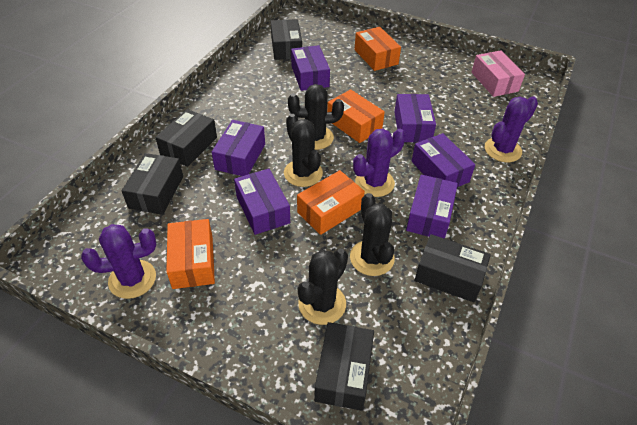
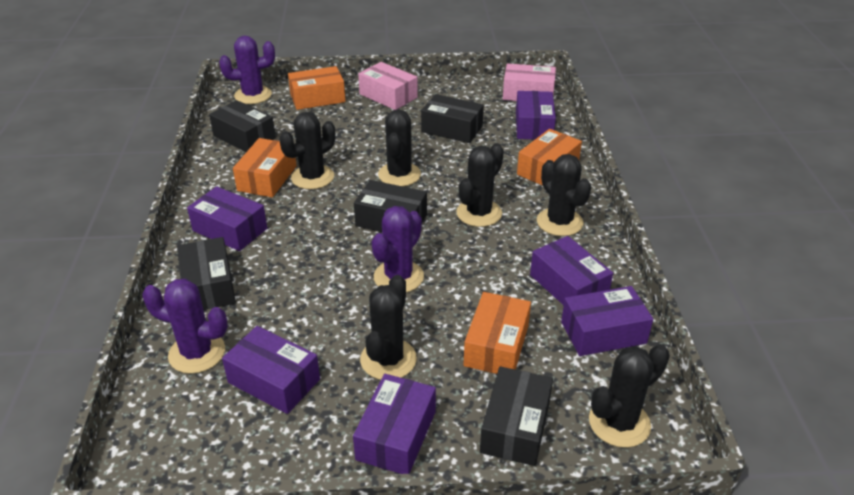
black cactus: [284,114,323,187] [288,84,344,150] [298,248,348,325] [350,193,395,276] = 4 -> [279,112,335,189] [360,275,417,380] [378,109,421,186] [456,143,504,227] [537,154,592,236] [589,344,670,448] = 6
pink box: [471,50,525,97] = 1 -> [358,62,418,110] [503,63,556,101] = 2

